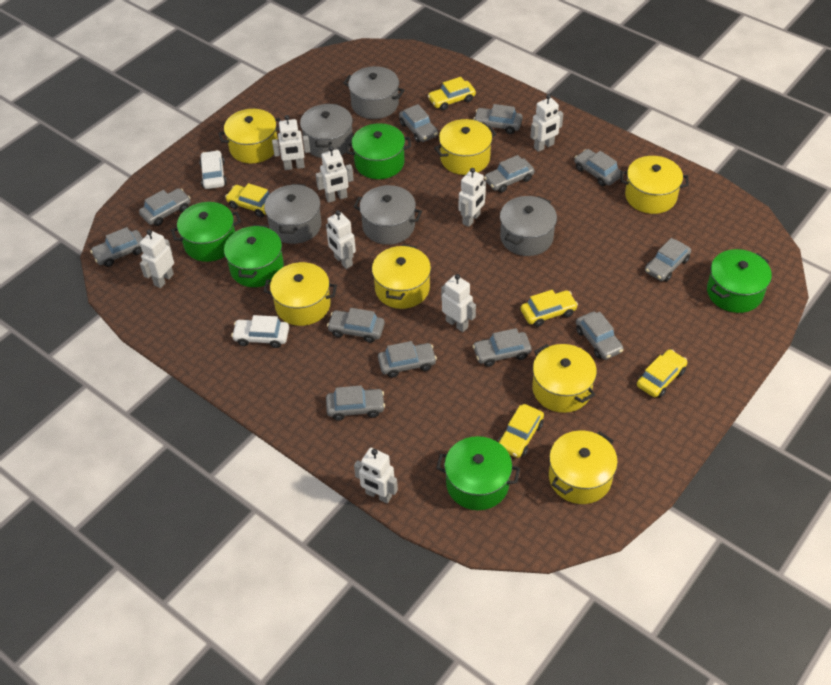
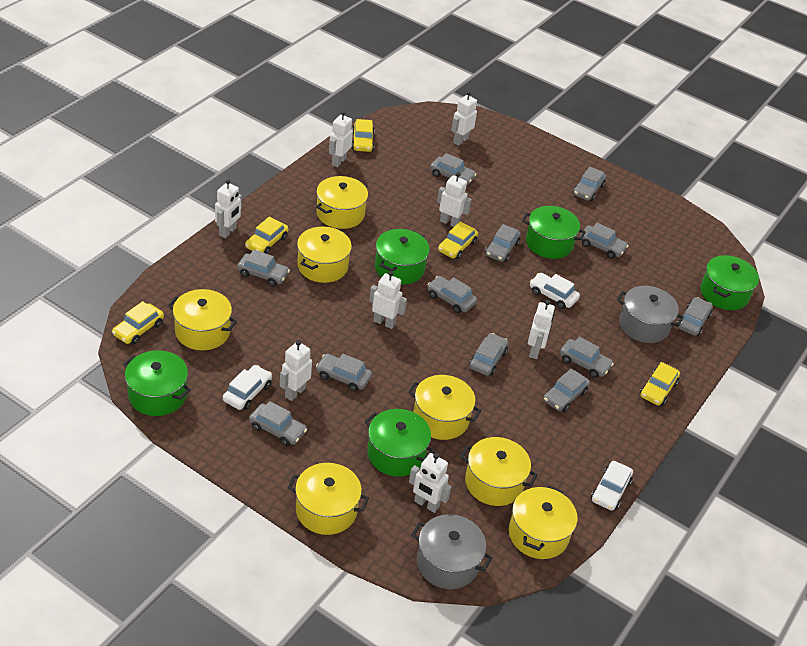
grey pot: [264,184,321,244] [300,104,353,158] [344,66,405,119] [353,185,422,245] [500,196,557,256] = 5 -> [411,514,492,589] [617,286,684,343] = 2
white car: [199,150,227,189] [231,315,289,348] = 2 -> [223,365,272,410] [530,273,580,309] [591,461,633,511] = 3

